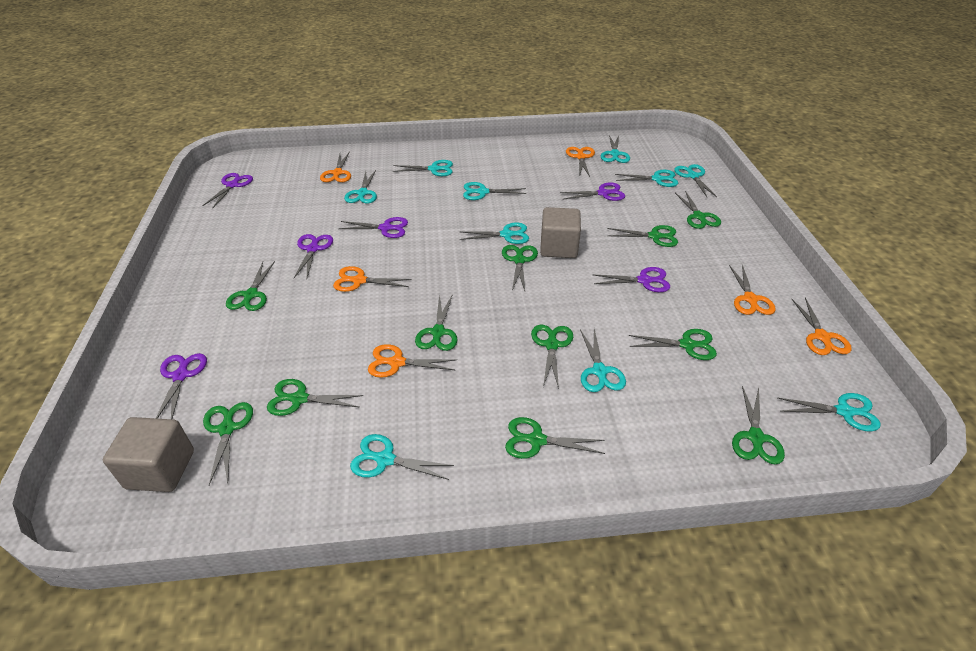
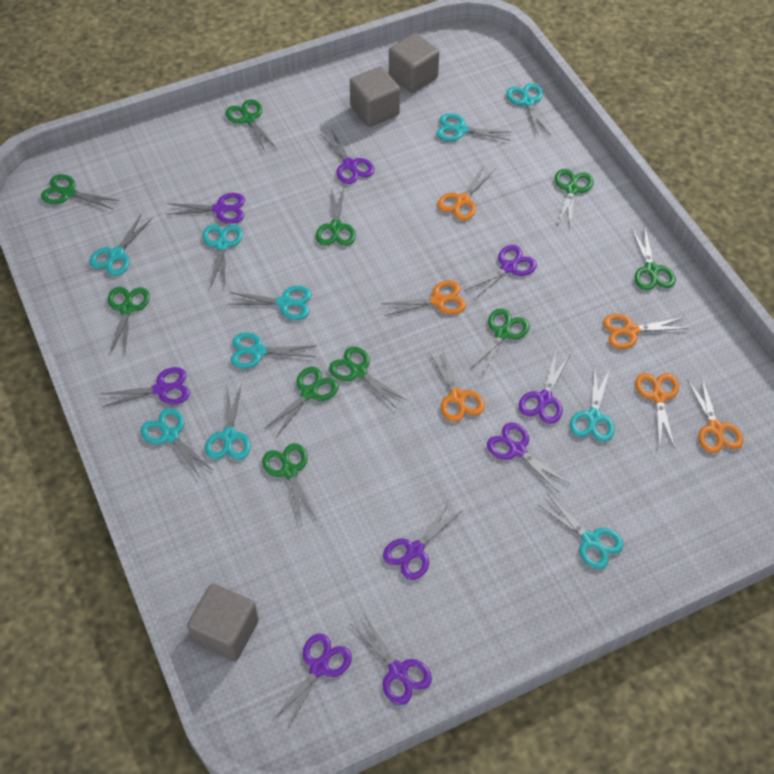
green scissors: [203,402,253,485] [226,261,275,311] [267,379,363,416] [415,294,458,351] [502,245,538,291] [505,417,605,459] [531,324,573,389] [607,225,678,247] [629,329,717,360] [675,191,721,229] [732,386,785,464] = 11 -> [41,174,120,210] [108,287,150,354] [226,99,277,151] [262,443,317,525] [264,367,339,437] [316,187,356,246] [329,347,408,409] [469,308,530,376] [555,169,594,226] [631,228,676,290] = 10
grey cube: [103,417,194,492] [540,207,581,258] = 2 -> [187,583,259,661] [350,66,400,127] [389,33,440,93] = 3
purple scissors: [156,353,207,419] [202,173,253,208] [294,234,333,278] [338,217,408,238] [560,182,625,201] [592,267,670,292] = 6 -> [101,367,190,407] [166,193,245,224] [273,633,352,730] [320,129,374,184] [352,615,432,705] [383,502,461,580] [464,245,537,300] [487,423,569,493] [519,353,570,424] = 9

